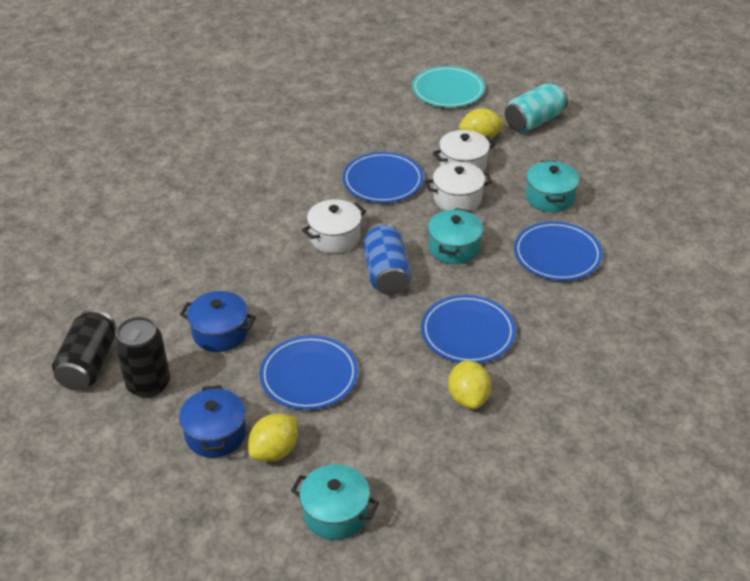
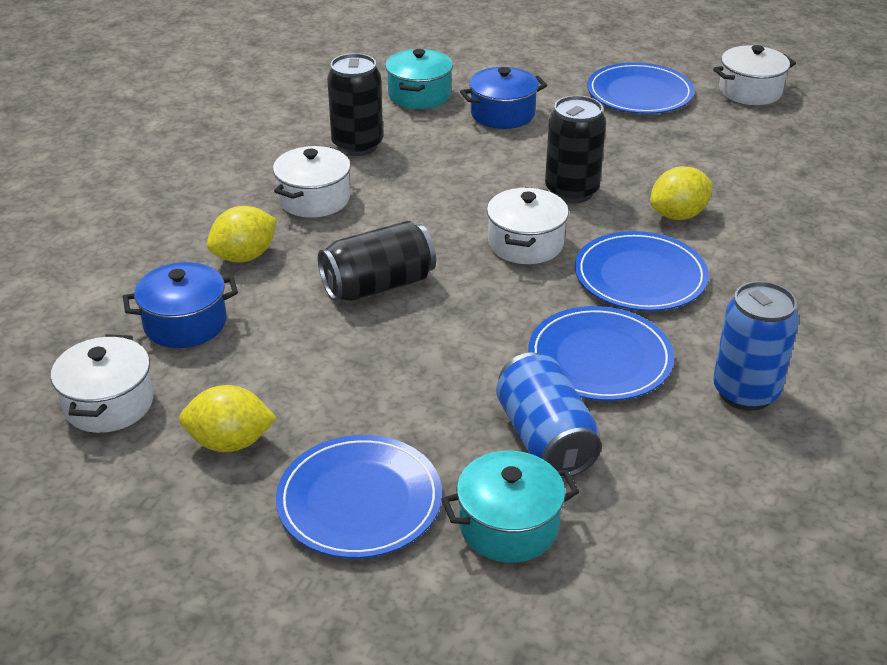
black can: [52,309,116,390] [115,316,170,398] = 2 -> [318,221,436,301] [327,53,383,156] [545,95,606,203] = 3
blue can: [363,223,412,295] = 1 -> [496,352,602,478] [713,281,799,411] = 2
turquoise can: [505,83,568,132] = 1 -> none = 0
turquoise plate: [412,66,485,108] = 1 -> none = 0
turquoise pot: [291,464,379,540] [428,208,483,264] [526,160,579,212] = 3 -> [385,49,453,109] [441,451,579,563] = 2
white pot: [302,199,366,253] [425,162,492,211] [433,130,495,172] = 3 -> [51,334,154,433] [273,146,351,218] [487,187,569,264] [713,45,796,105] = 4

